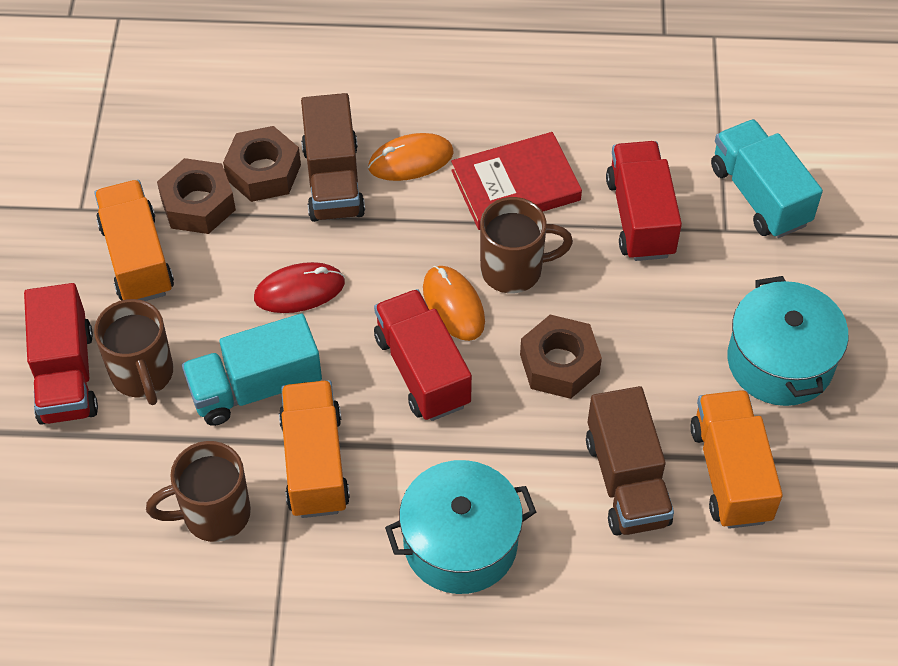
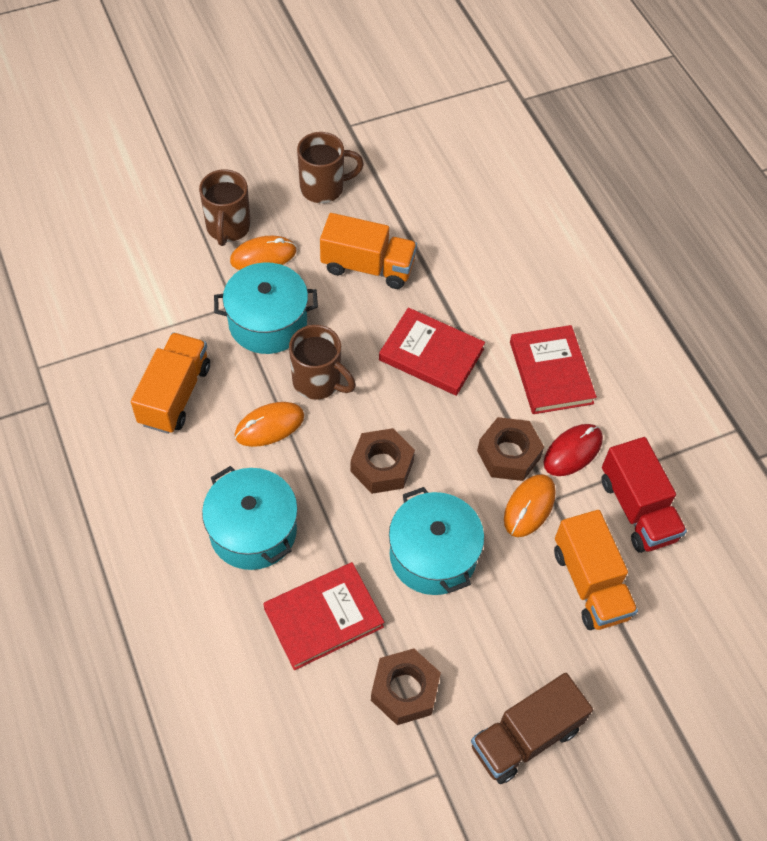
brown truck: [301,93,365,222] [586,386,674,536] = 2 -> [471,673,593,784] = 1
orange mouse: [368,133,454,181] [423,266,485,341] = 2 -> [230,236,296,270] [235,402,304,447] [504,474,556,537] = 3
red book: [451,132,582,230] = 1 -> [263,562,384,670] [379,308,485,396] [510,325,597,414] = 3
red truck: [24,283,98,425] [374,289,472,421] [606,141,682,261] = 3 -> [601,437,687,553] = 1
turquoise pot: [385,460,536,594] [727,276,848,406] = 2 -> [202,466,298,570] [214,262,318,354] [389,487,484,595] = 3
turquoise truck: [182,314,322,426] [711,119,823,238] = 2 -> none = 0

